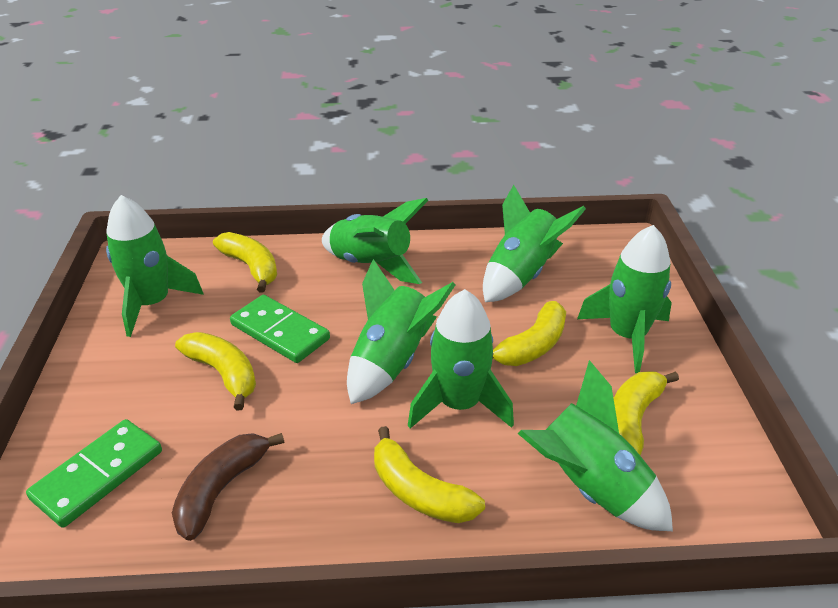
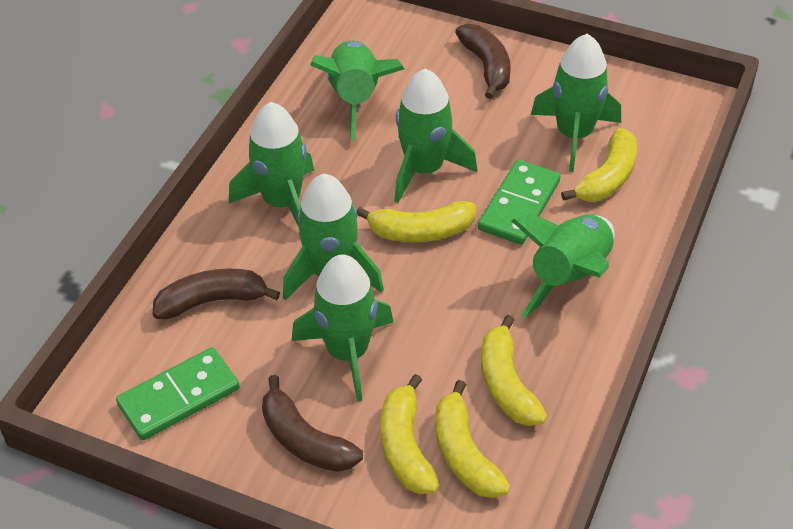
brown banana: [172,433,284,541] = 1 -> [153,269,280,319] [262,375,363,472] [455,24,511,99] = 3

